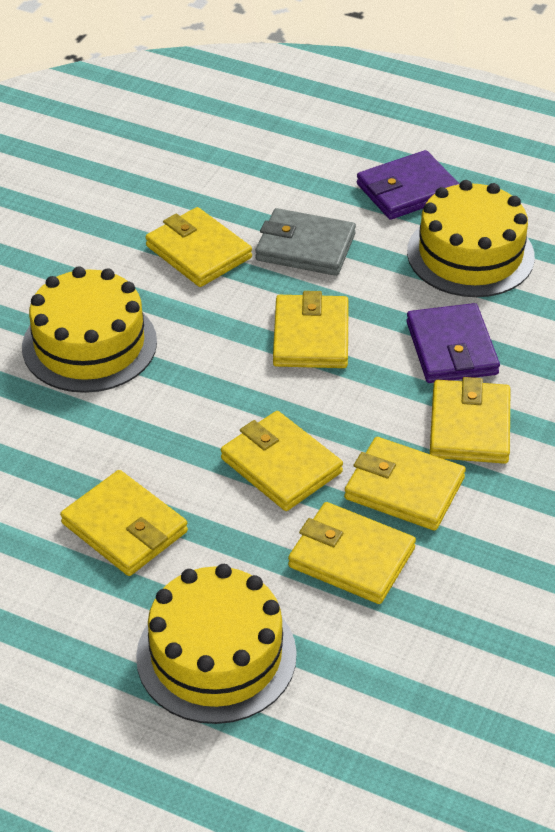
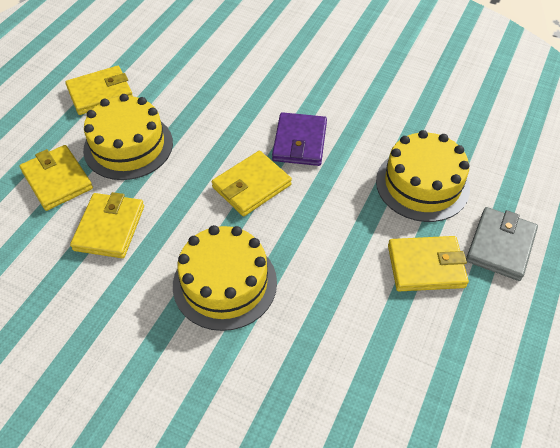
purple wallet: [357,150,459,220] [406,303,500,383] = 2 -> [272,112,327,166] = 1
yellow wallet: [60,470,188,576] [145,207,252,287] [221,411,343,511] [273,291,349,368] [288,502,416,604] [344,437,466,531] [430,377,510,464] = 7 -> [20,145,93,211] [65,66,133,115] [70,192,144,258] [212,151,292,216] [388,236,469,291] = 5

